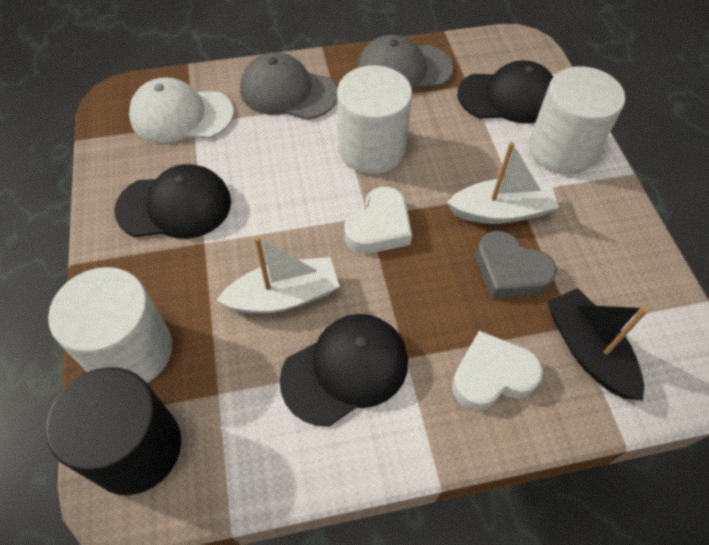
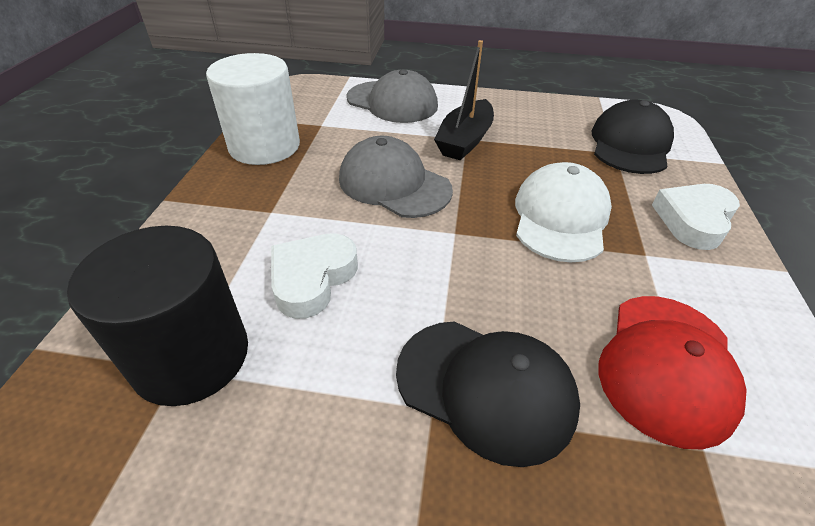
black cap: [114,164,231,239] [280,314,408,426] [458,60,553,124] = 3 -> [396,321,580,467] [592,100,674,174] = 2
grey heart: [476,231,557,299] = 1 -> none = 0
red cap: none = 0 -> [599,296,747,449] = 1
white boat: [216,236,340,314] [447,142,559,224] = 2 -> none = 0
white cylinder: [48,267,172,383] [337,65,412,174] [529,66,625,174] = 3 -> [206,53,300,165] = 1

